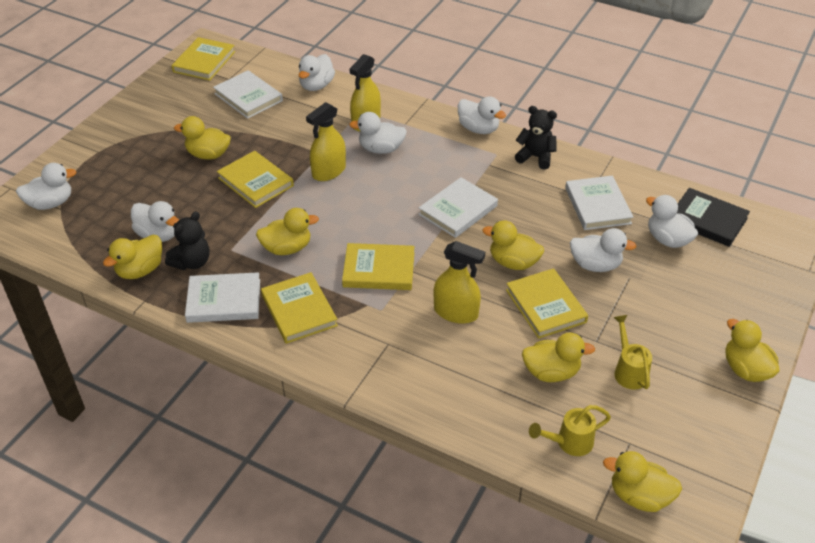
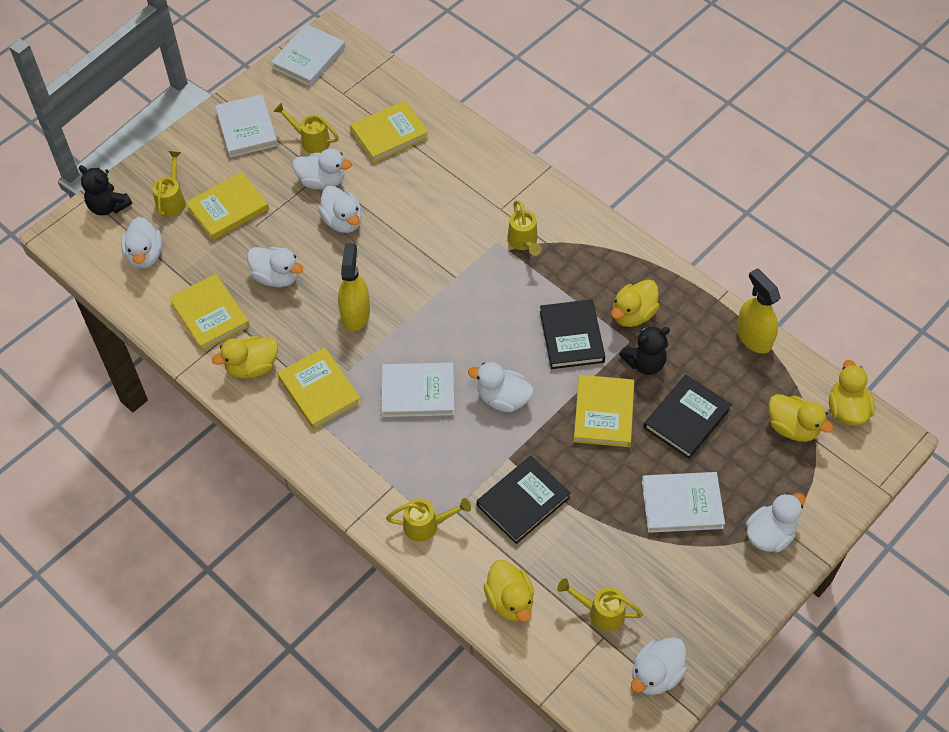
black book: [677,188,750,247] = 1 -> [477,456,571,544] [540,299,605,369] [644,375,732,459] = 3
yellow duck: [103,235,162,279] [174,116,231,160] [256,208,319,255] [482,220,544,270] [522,332,595,382] [603,451,682,512] [725,319,780,382] = 7 -> [212,336,278,379] [484,560,534,622] [611,279,659,327] [769,394,833,442] [829,360,875,426] = 5
yellow spray bottle: [306,102,346,181] [350,54,381,132] [434,241,485,324] = 3 -> [338,243,370,331] [736,268,781,354] = 2
yellow watering can: [529,405,611,456] [614,315,652,390] = 2 -> [152,151,186,217] [274,103,339,153] [386,498,471,542] [507,200,542,256] [557,578,643,631] = 5

